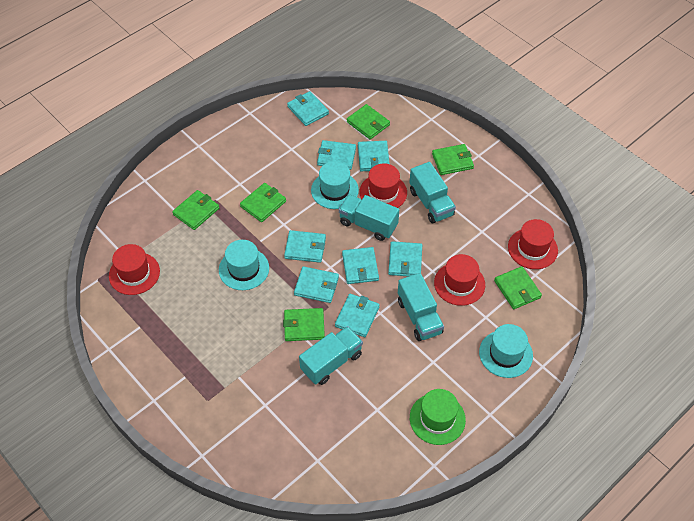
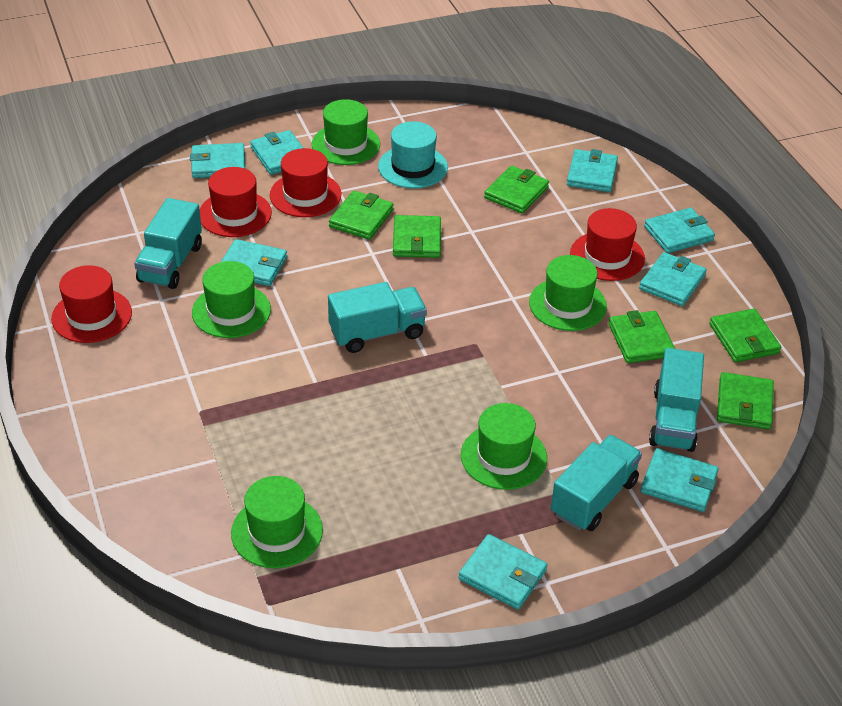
green hat: [410,389,466,445] = 1 -> [192,261,271,338] [231,476,323,568] [312,99,380,165] [461,403,547,490] [529,255,607,331] = 5
turquoise hat: [219,240,269,290] [311,161,359,209] [479,324,533,378] = 3 -> [378,121,448,188] = 1

